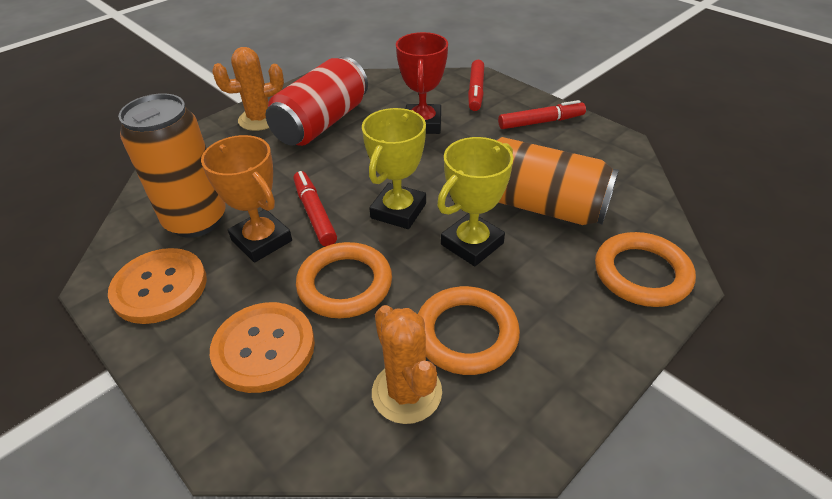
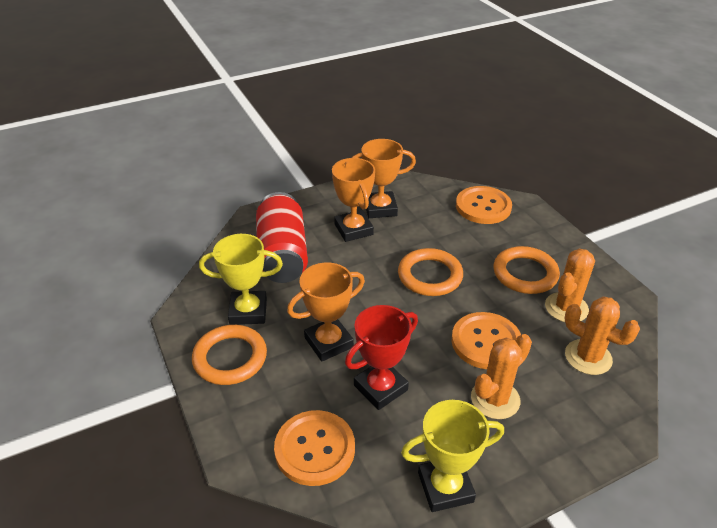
orange button: [108,248,207,324] [210,302,315,393] = 2 -> [274,410,355,486] [452,312,521,369] [456,186,512,224] = 3
orange cactus: [212,47,284,131] [372,305,442,424] = 2 -> [471,334,532,419] [545,248,595,322] [564,296,640,375] = 3
orange can: [118,93,226,238] [497,137,619,225] = 2 -> none = 0
orange trophy: [201,135,292,263] = 1 -> [287,262,365,361] [332,158,375,242] [352,139,416,218] = 3
red marker: [294,171,337,246] [468,60,484,111] [498,100,586,129] = 3 -> none = 0

